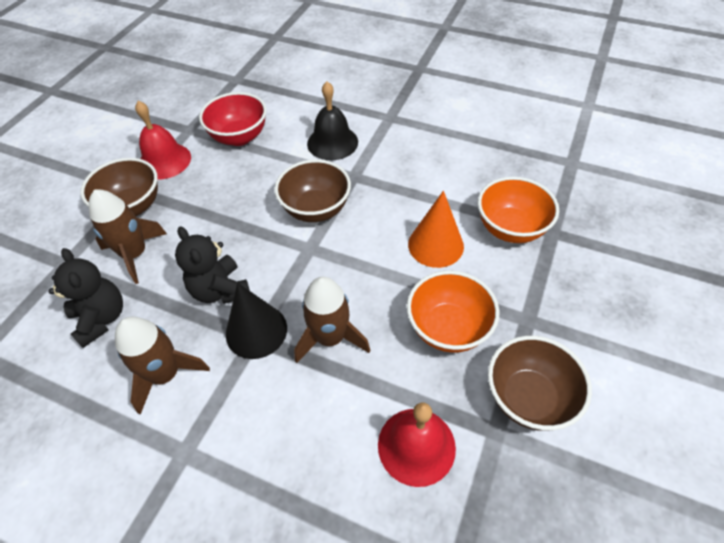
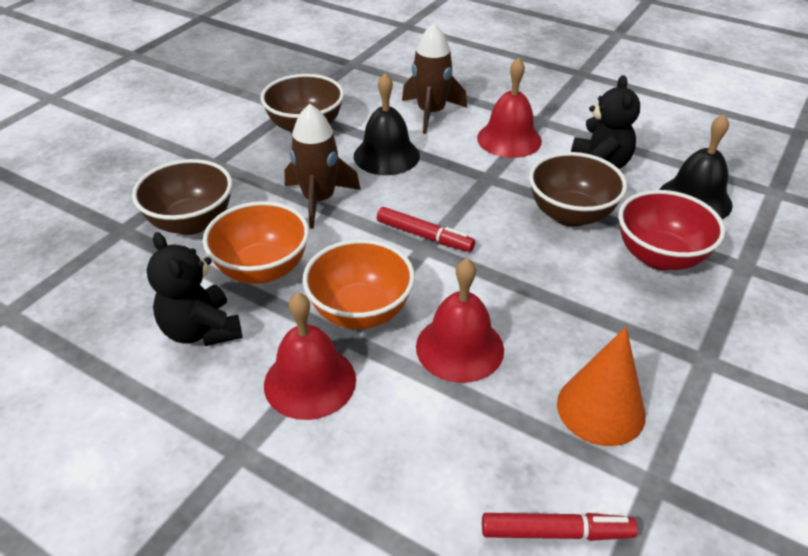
black bell: [307,81,358,160] = 1 -> [354,73,420,175] [660,114,733,219] = 2
black cone: [226,283,287,359] = 1 -> none = 0
brown rocket: [89,189,167,284] [115,317,210,415] [294,277,370,363] = 3 -> [285,104,361,229] [402,23,467,134] = 2
red bell: [135,101,191,180] [378,402,456,487] = 2 -> [264,292,356,420] [416,258,504,383] [477,58,542,158] = 3
red marker: none = 0 -> [377,207,475,252] [482,513,638,541] = 2

